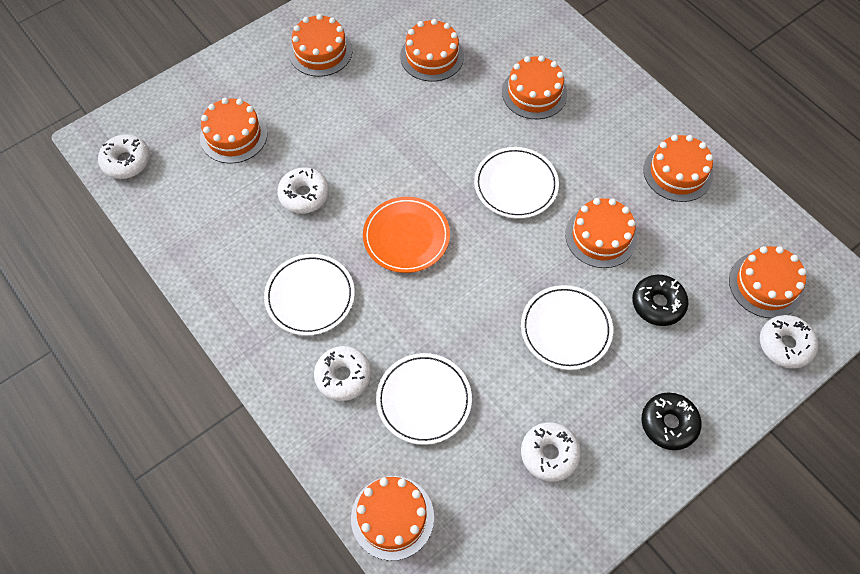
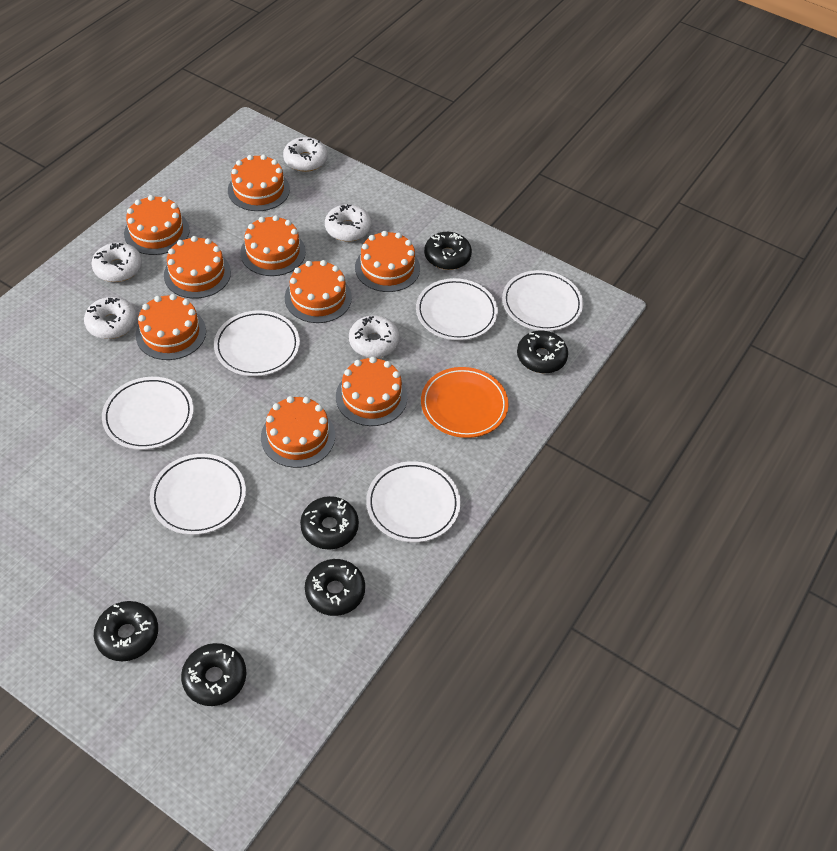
black donut: [632,275,689,326] [642,392,702,450] = 2 -> [94,601,158,661] [181,643,247,706] [300,496,359,550] [305,559,365,616] [424,232,472,270] [517,331,568,373] = 6
orange cake: [200,98,268,163] [289,14,352,77] [351,476,434,561] [400,19,464,82] [502,55,567,119] [565,198,637,268] [643,135,713,202] [729,246,807,318] = 8 -> [124,195,190,255] [136,294,206,360] [164,236,231,299] [228,154,290,211] [240,215,306,276] [261,396,335,468] [285,260,352,323] [336,357,408,426] [355,231,420,292] = 9
white plate: [264,254,355,336] [376,353,472,445] [474,147,559,219] [521,285,613,370] = 4 -> [102,377,194,450] [150,454,246,535] [214,310,300,376] [366,461,461,543] [416,278,498,340] [502,270,583,331] = 6

